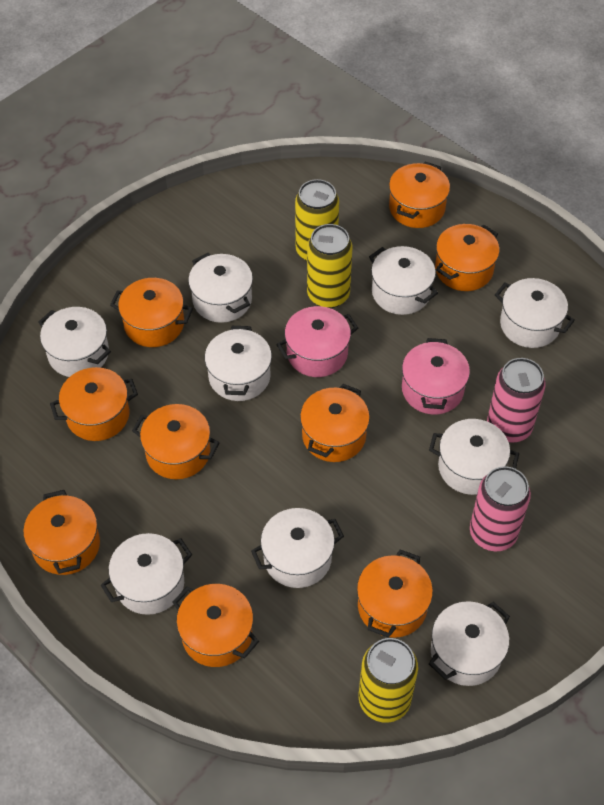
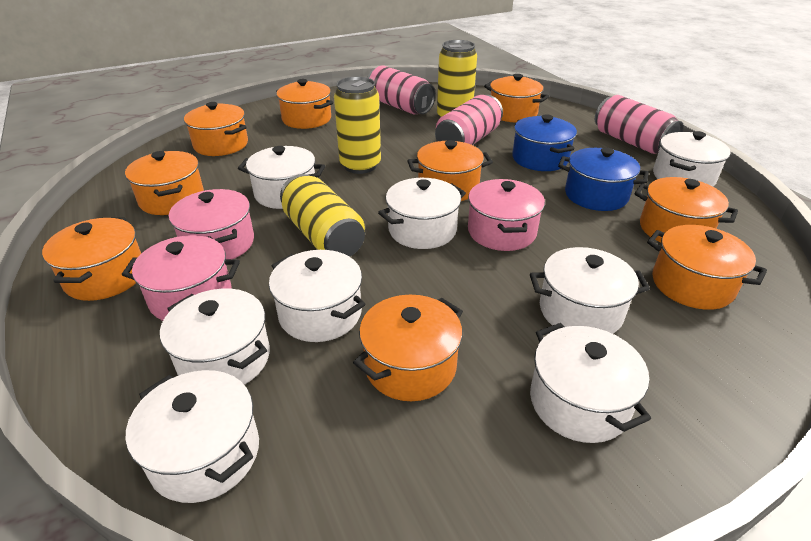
blue pot: none = 0 -> [512,114,577,171] [558,148,649,211] = 2
pink can: [470,466,531,551] [487,358,546,443] = 2 -> [367,65,436,114] [435,95,503,145] [595,95,684,154] = 3
pink pot: [276,306,358,377] [402,338,470,414] = 2 -> [122,235,240,321] [169,189,254,259] [468,179,545,251] = 3
white pot: [38,307,111,377] [101,533,192,615] [188,253,253,323] [205,326,272,401] [251,508,344,588] [369,246,438,315] [429,419,519,495] [429,601,510,686] [495,278,575,348] = 9 -> [126,370,259,503] [160,289,270,385] [238,146,325,209] [269,250,365,342] [378,178,466,249] [530,247,650,334] [530,323,651,443] [653,131,731,186] = 8

